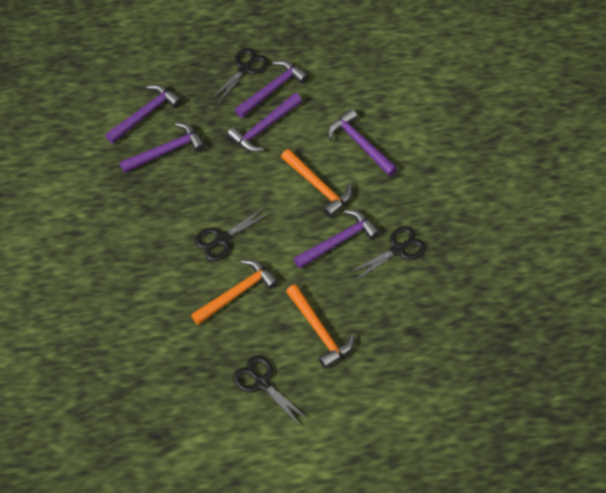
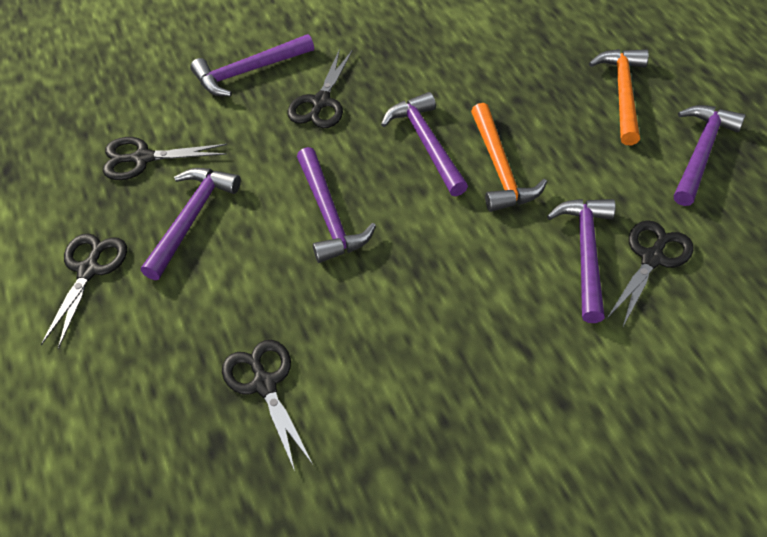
black scissors: [195,206,271,261] [210,48,269,104] [233,356,309,427] [350,226,426,281] = 4 -> [41,233,127,349] [103,137,227,180] [222,340,313,471] [287,49,353,128] [606,220,693,326] = 5
orange hammer: [191,260,278,325] [281,149,352,218] [286,284,354,369] = 3 -> [471,103,547,212] [589,49,649,145] = 2

